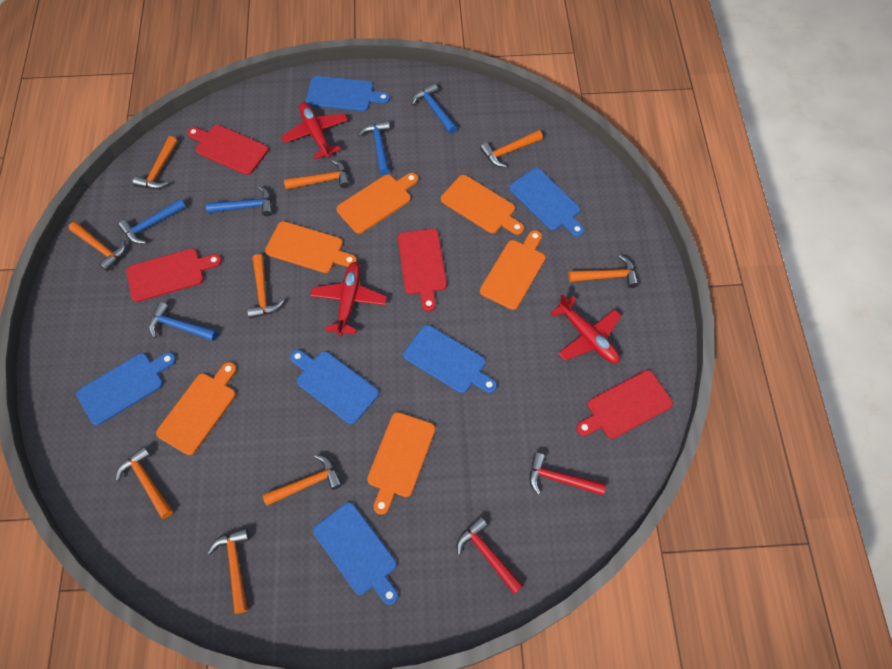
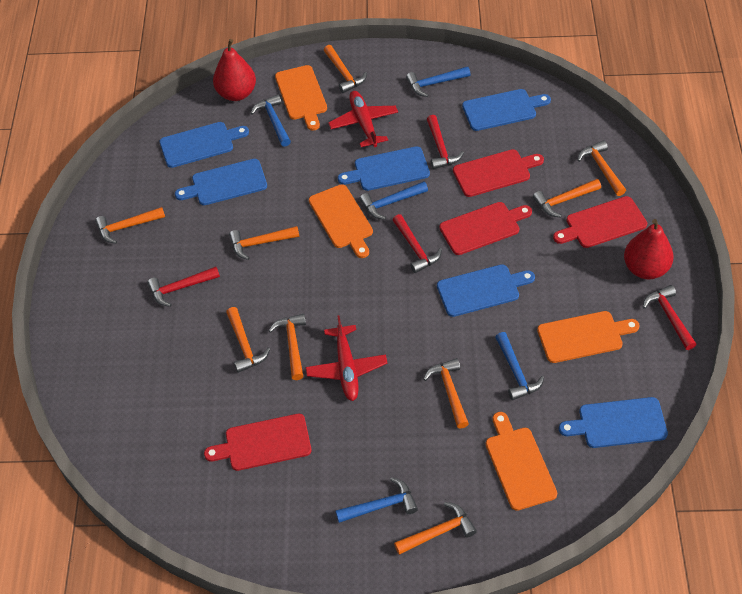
orange cutting board: [156,362,237,455] [265,221,357,273] [336,173,418,234] [367,412,435,515] [441,175,524,235] [480,230,546,310] = 6 -> [275,65,327,131] [309,184,373,258] [486,412,557,511] [537,311,640,363] = 4
red hammer: [457,517,524,594] [530,453,606,495] = 2 -> [147,266,220,307] [393,214,442,273] [427,115,464,169] [643,285,697,350] = 4
red pear: none = 0 -> [213,39,256,101] [624,219,674,279] = 2
red plane: [281,102,348,159] [310,262,387,336] [551,294,621,363] = 3 -> [305,315,387,401] [328,91,398,147] = 2

